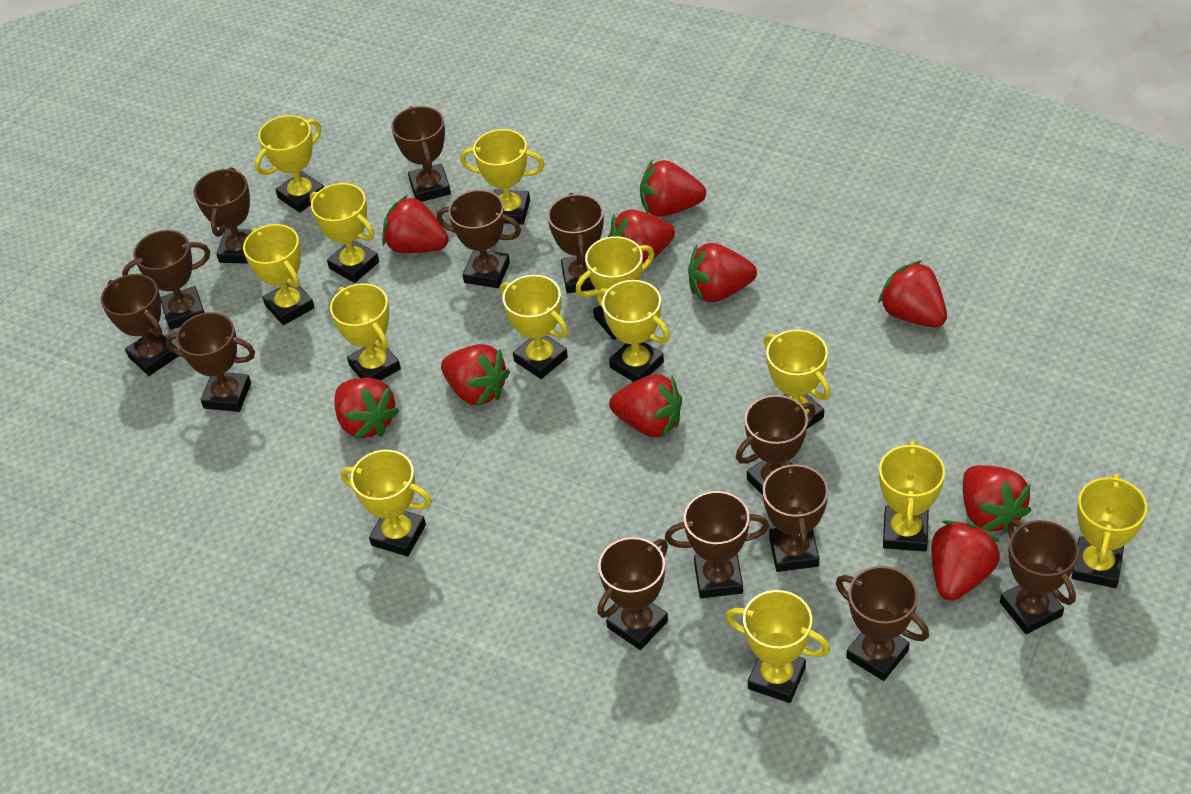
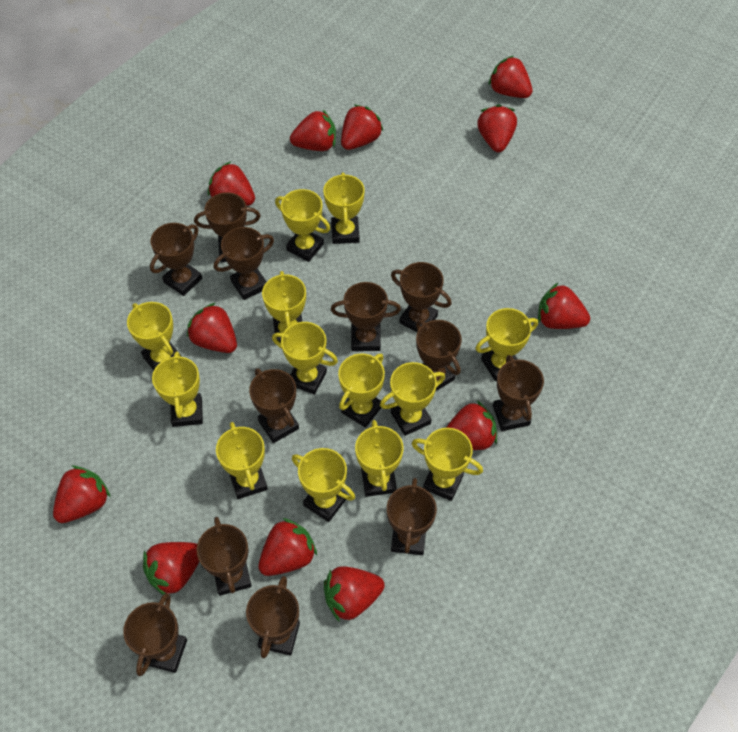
brown trophy: [101,274,179,376] [122,230,210,330] [166,312,255,412] [193,167,252,264] [391,106,451,202] [437,190,521,288] [548,193,604,293] [597,537,668,650] [665,491,769,598] [736,395,816,495] [763,460,828,572] [836,566,929,681] [1000,520,1079,634] = 13 -> [123,593,187,676] [150,223,202,296] [194,192,261,262] [196,517,252,596] [214,227,274,300] [246,576,300,658] [249,368,299,443] [331,282,401,351] [387,478,437,555] [391,262,452,332] [416,320,462,392] [493,355,544,431] = 12
red strawberry: [334,378,399,439] [382,196,449,253] [441,344,510,406] [608,210,675,264] [609,374,682,438] [640,160,706,217] [688,243,757,302] [878,260,947,327] [931,520,1000,601] [963,465,1032,534] = 10 -> [53,466,111,523] [143,542,199,595] [187,303,237,353] [208,161,255,206] [258,518,317,576] [290,110,336,151] [324,566,385,622] [341,104,384,150] [446,401,497,450] [477,104,517,152] [488,56,533,98] [538,283,590,329] = 12

